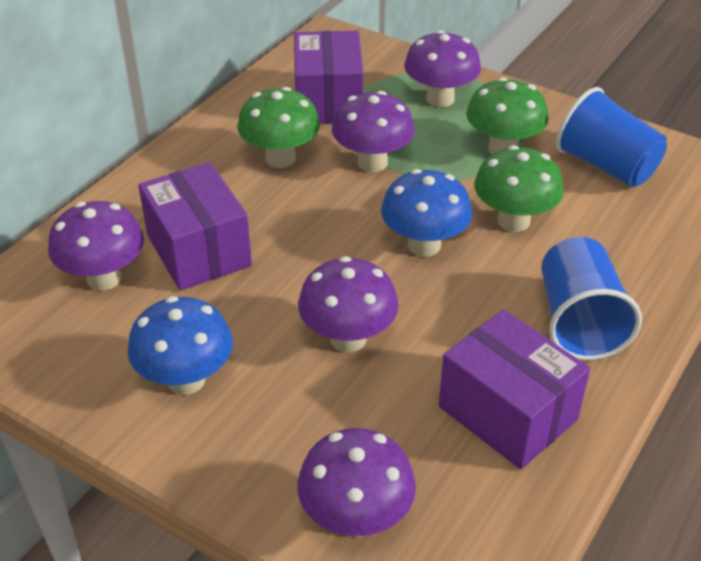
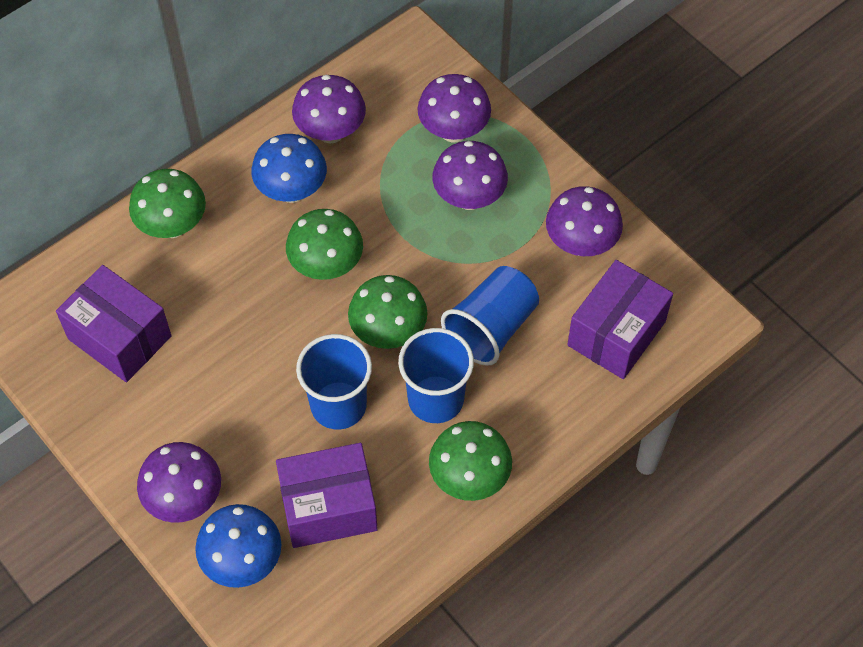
blue cup: [541,237,642,360] [556,87,667,187] = 2 -> [296,334,372,430] [398,328,474,423] [441,266,539,366] = 3
green mushroom: [237,87,320,168] [466,77,549,154] [474,145,564,232] = 3 -> [129,169,206,238] [286,209,363,280] [348,275,427,349] [429,421,512,501] = 4

